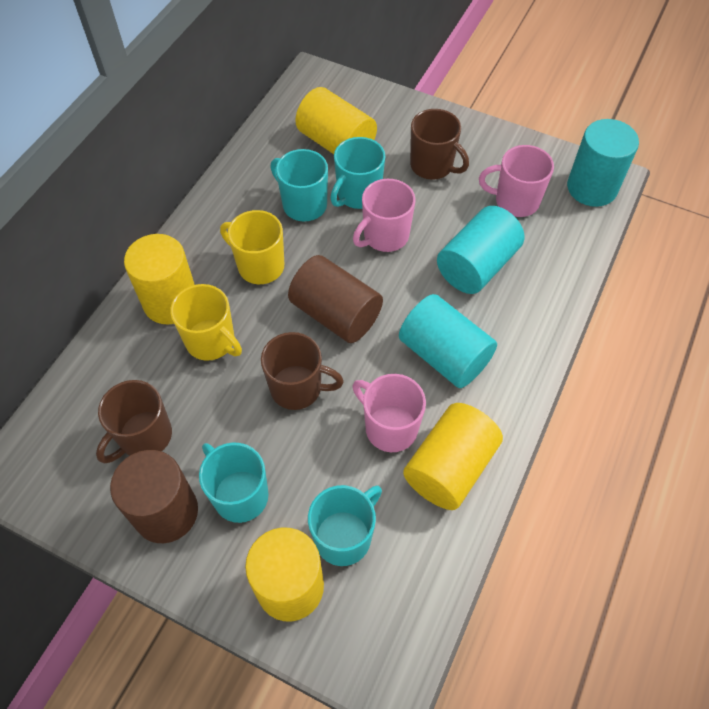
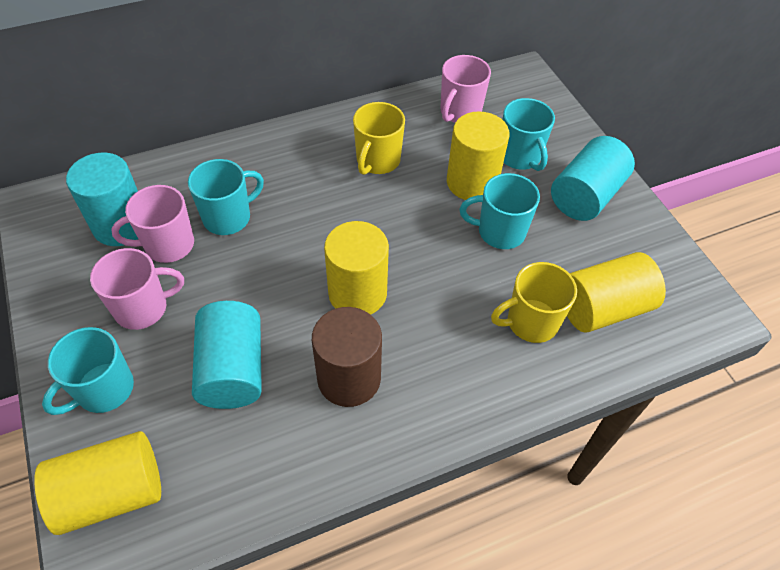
brown cylinder: [110,450,198,543] [288,255,383,343] = 2 -> [312,307,382,407] = 1
brown mug: [96,380,172,463] [261,332,344,410] [410,109,469,180] = 3 -> none = 0

